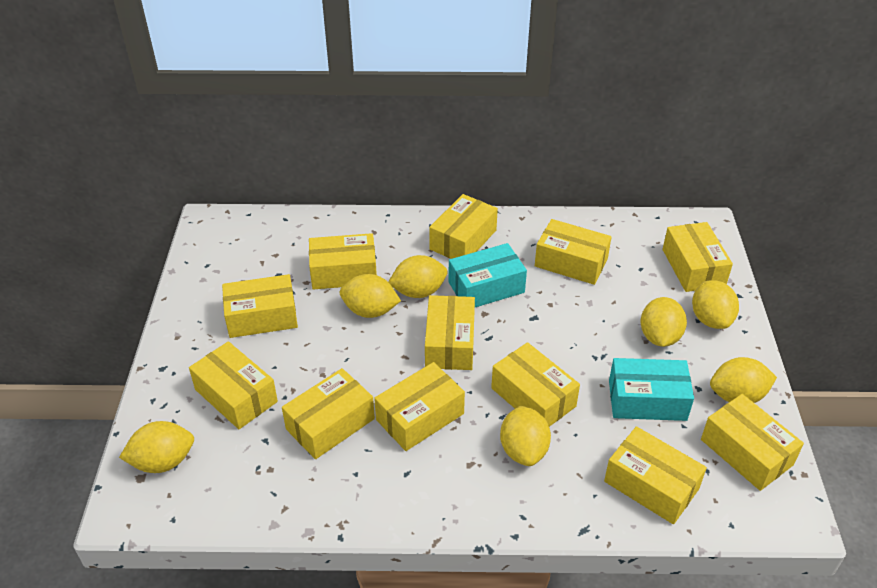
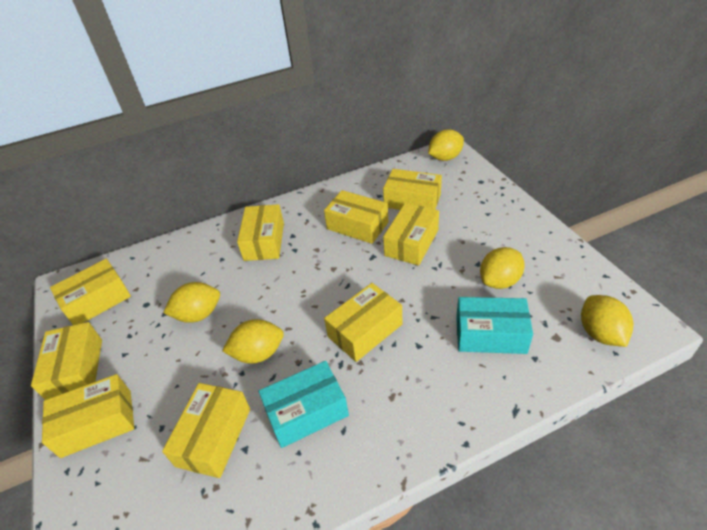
yellow box: [189,341,278,429] [222,274,298,338] [282,368,375,459] [309,233,377,289] [374,362,465,451] [425,295,475,370] [429,194,498,259] [491,342,580,427] [535,219,612,285] [604,426,707,524] [663,222,733,292] [701,394,804,491] = 12 -> [31,322,102,400] [42,374,134,458] [50,259,131,325] [162,383,250,478] [237,204,284,261] [324,190,388,244] [324,283,403,362] [383,169,442,210] [383,203,439,266] = 9
yellow lemon: [119,421,194,473] [340,274,401,318] [389,255,447,298] [500,406,551,466] [641,297,687,347] [692,280,739,329] [710,357,777,403] = 7 -> [163,282,220,323] [222,319,284,363] [428,129,464,161] [480,247,525,289] [581,295,633,347] = 5

